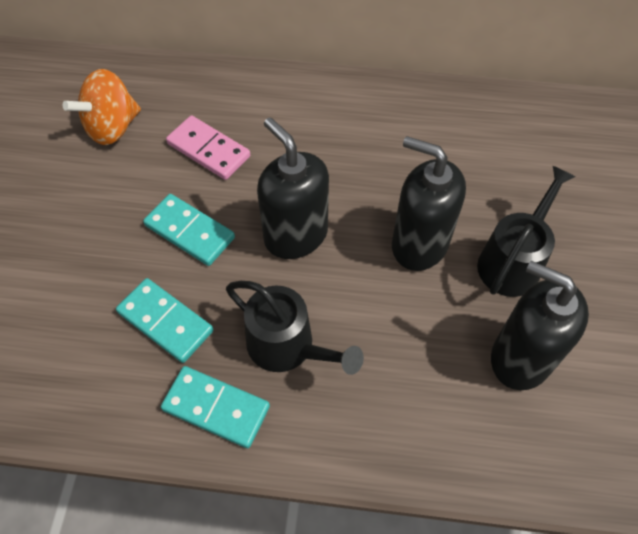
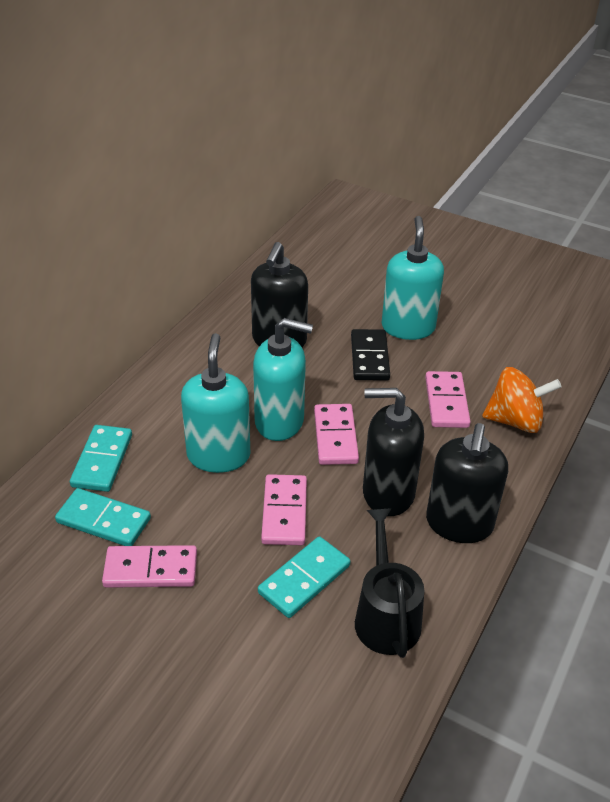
black domino: none = 0 -> [351,329,390,381] = 1
black watering can: [226,281,364,375] [477,166,576,297] = 2 -> [355,508,424,658] = 1
pink domino: [166,115,250,180] = 1 -> [102,545,197,588] [261,474,307,545] [314,404,359,465] [425,371,471,428] = 4
turquoise soap dispenser: none = 0 -> [181,333,250,473] [253,318,313,441] [382,216,444,340] = 3

